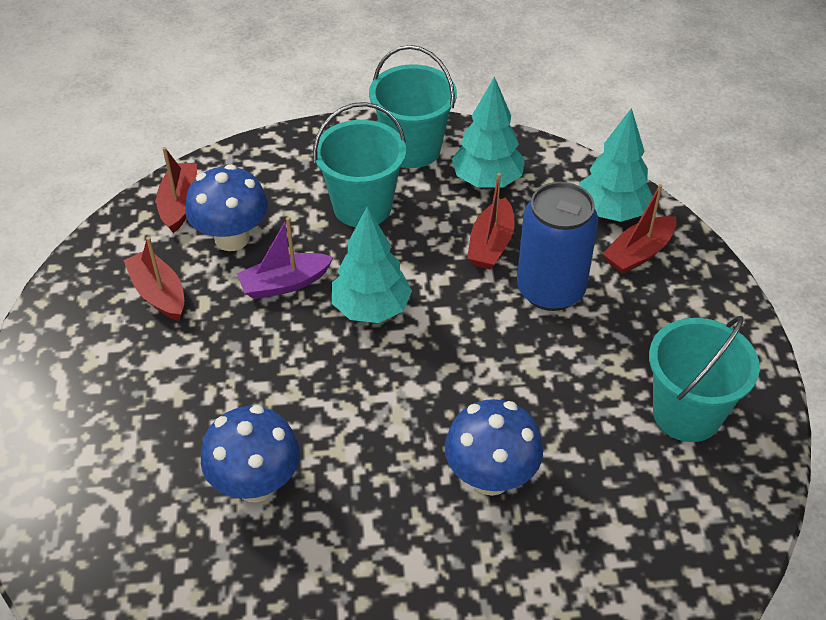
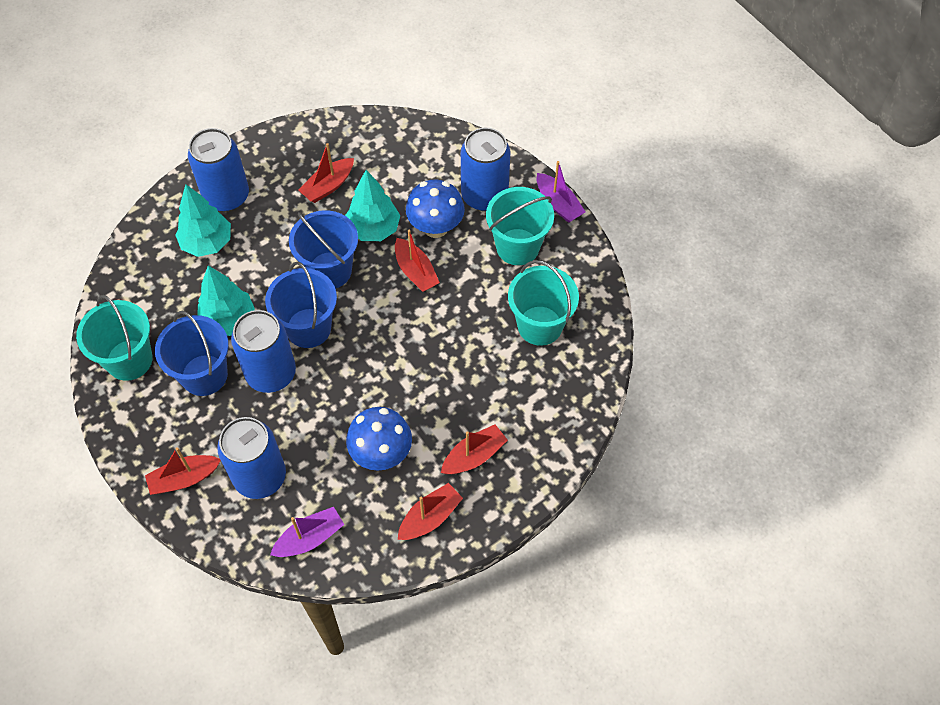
blue bucket: none = 0 -> [155,311,229,396] [265,261,337,348] [289,210,358,289] = 3
blue can: [517,182,598,311] = 1 -> [188,128,249,212] [217,417,286,499] [231,310,296,393] [461,128,511,211] = 4
blue mushroom: [185,164,268,251] [201,405,300,502] [444,399,543,496] = 3 -> [346,407,412,471] [406,180,465,238] = 2
purple boat: [237,217,334,299] = 1 -> [270,507,344,557] [536,161,586,223] = 2
red boat: [123,237,184,321] [156,147,197,233] [467,173,515,269] [602,184,677,274] = 4 -> [145,447,221,495] [298,143,354,203] [395,230,440,292] [398,483,463,540] [441,424,508,474] = 5

